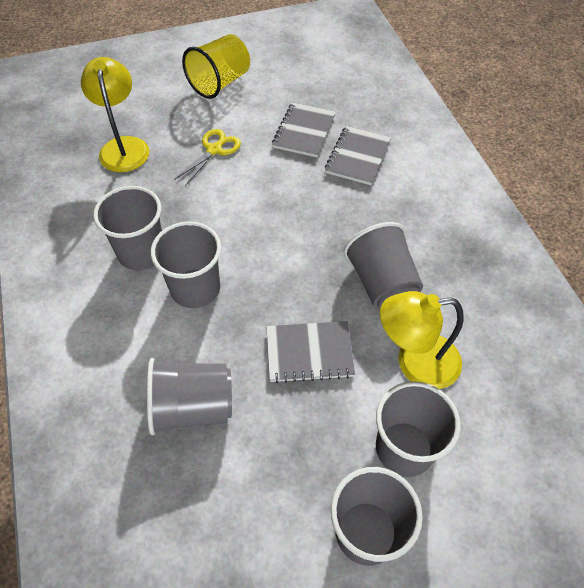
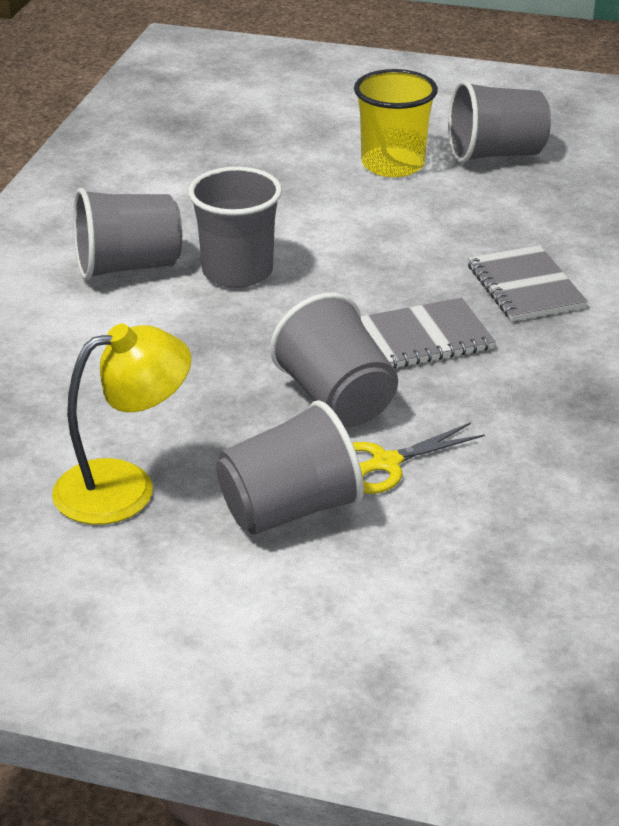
grey cup: [93,186,162,270] [147,358,232,435] [151,221,221,308] [331,467,423,566] [344,222,423,309] [376,381,461,477] = 6 -> [73,188,182,281] [188,167,282,288] [216,400,364,535] [270,293,398,427] [448,80,551,163] = 5
grey notebook: [266,321,355,383] [272,102,336,157] [325,126,391,185] = 3 -> [361,298,496,369] [468,245,587,321] = 2
yellow lamp: [81,57,149,172] [380,291,464,389] = 2 -> [52,324,191,525] = 1

